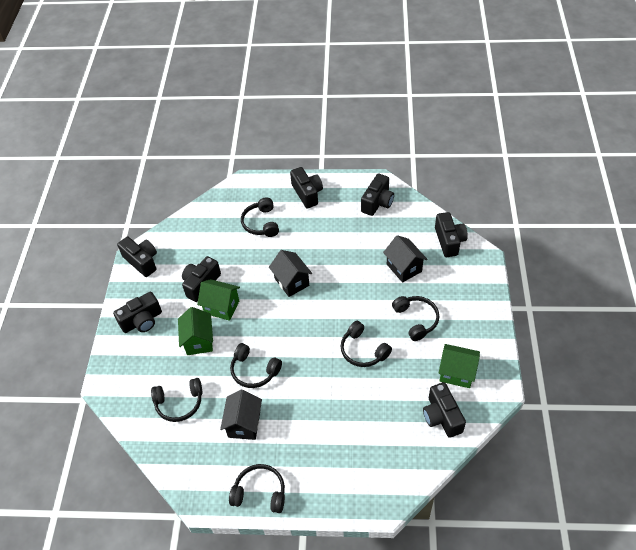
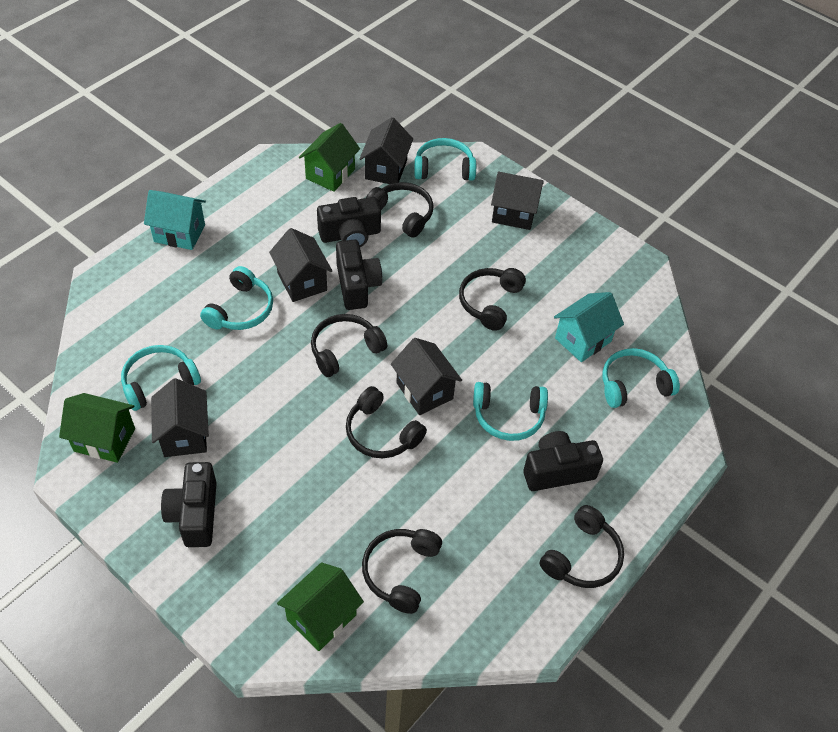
black camera: [113,292,162,333] [117,236,157,277] [182,256,221,302] [290,167,323,209] [361,173,394,216] [423,382,466,438] [435,212,468,257] = 7 -> [161,462,217,547] [317,197,381,247] [336,240,382,310] [523,431,603,491] = 4
black house: [220,390,262,440] [269,250,312,297] [383,235,427,283] = 3 -> [151,378,209,457] [269,228,332,302] [359,117,413,184] [391,338,462,415] [491,172,544,230] = 5
turquoise headphones: none = 0 -> [121,345,201,411] [200,266,273,330] [414,138,476,181] [473,382,548,441] [602,348,680,408] = 5
turquoise house: none = 0 -> [144,190,206,250] [554,292,624,362] = 2

